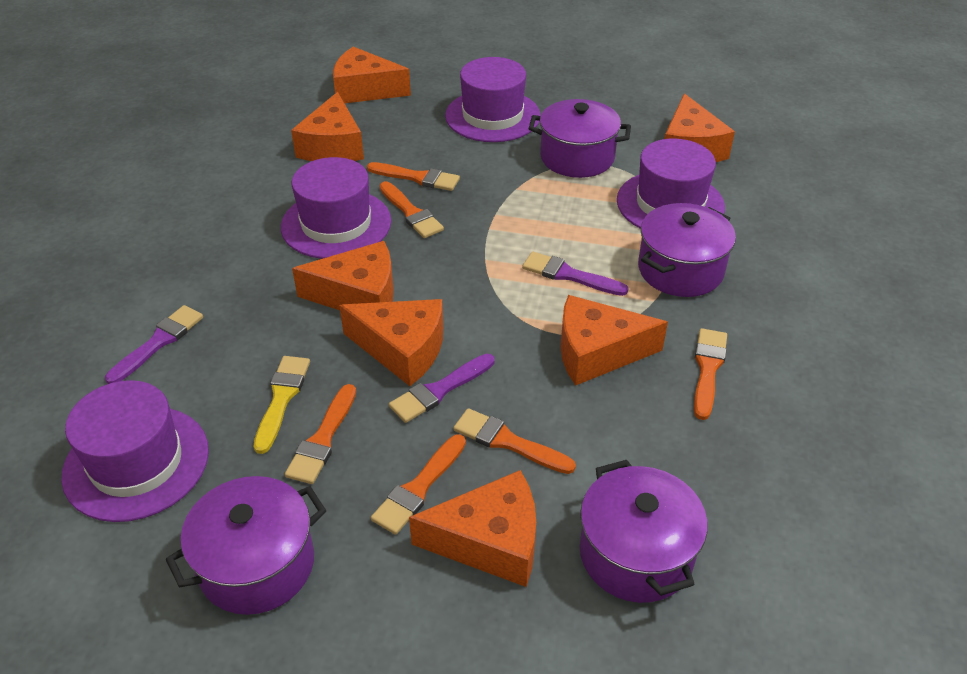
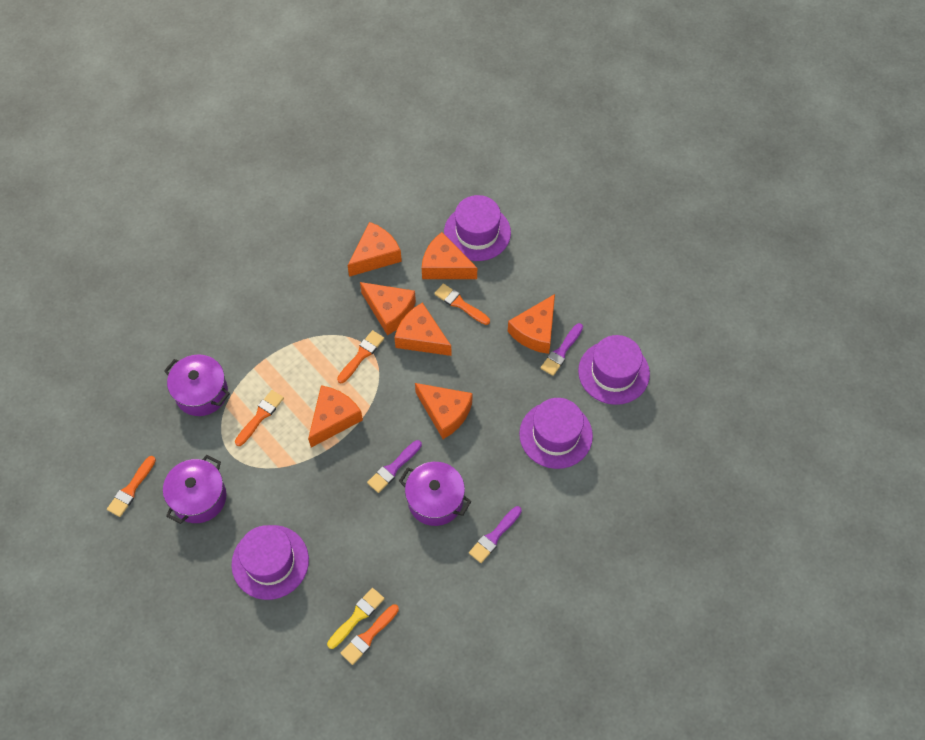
orange brush: [285,384,356,484] [367,162,460,191] [371,434,466,535] [379,181,444,238] [453,408,576,474] [694,328,727,420] = 6 -> [107,456,156,517] [235,390,284,446] [337,330,384,383] [341,604,399,665] [434,283,490,325] = 5
purple pot: [165,476,326,615] [528,99,631,178] [580,460,708,603] [638,203,736,297] = 4 -> [163,455,226,524] [164,354,230,416] [399,462,472,526] = 3

